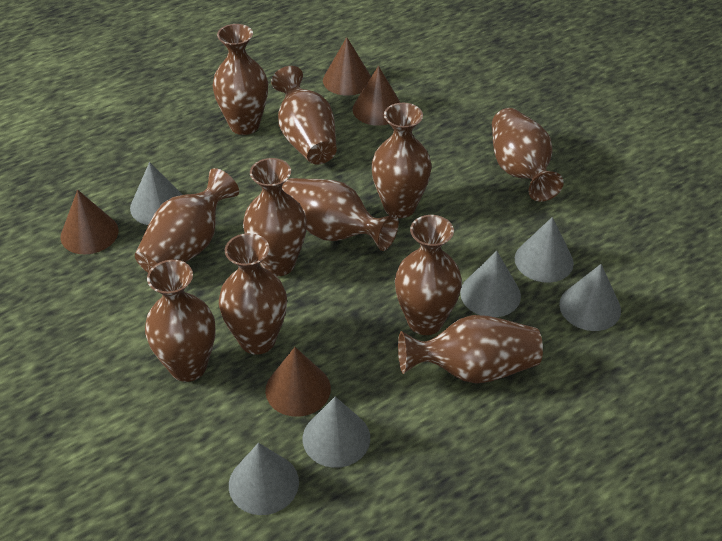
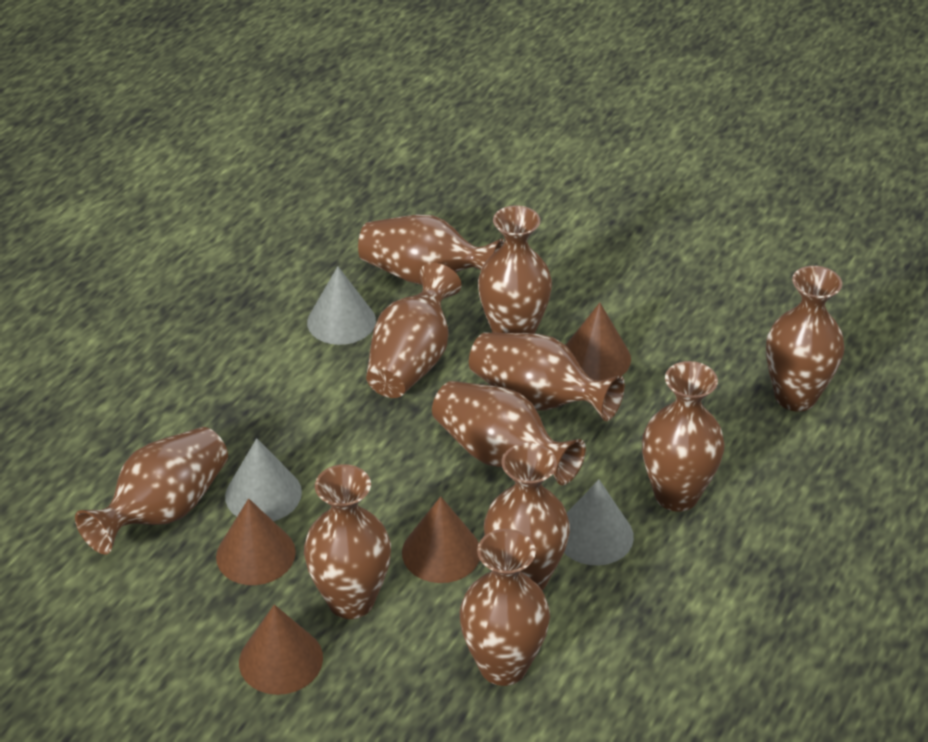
grey cone: [130,162,182,225] [229,443,299,515] [303,396,370,468] [460,251,521,317] [515,217,574,283] [559,264,621,331] = 6 -> [225,438,302,521] [307,266,376,345] [564,480,634,565] = 3

